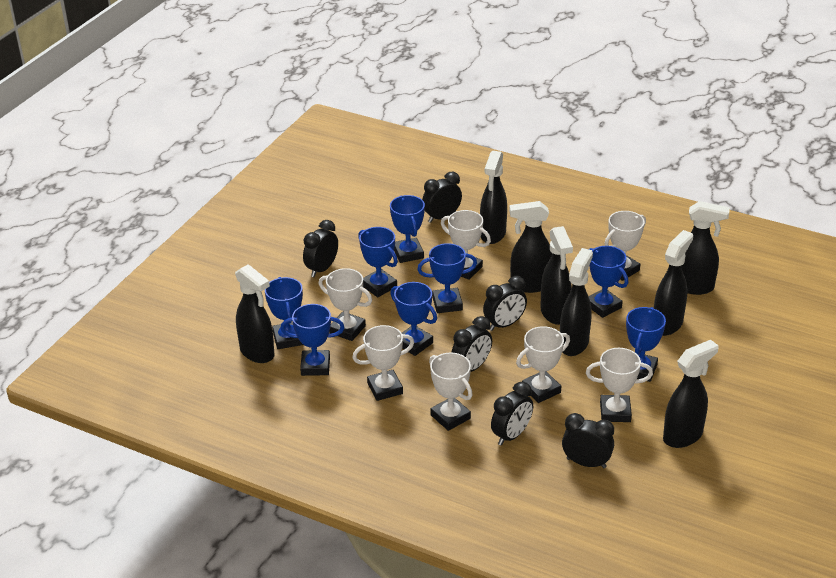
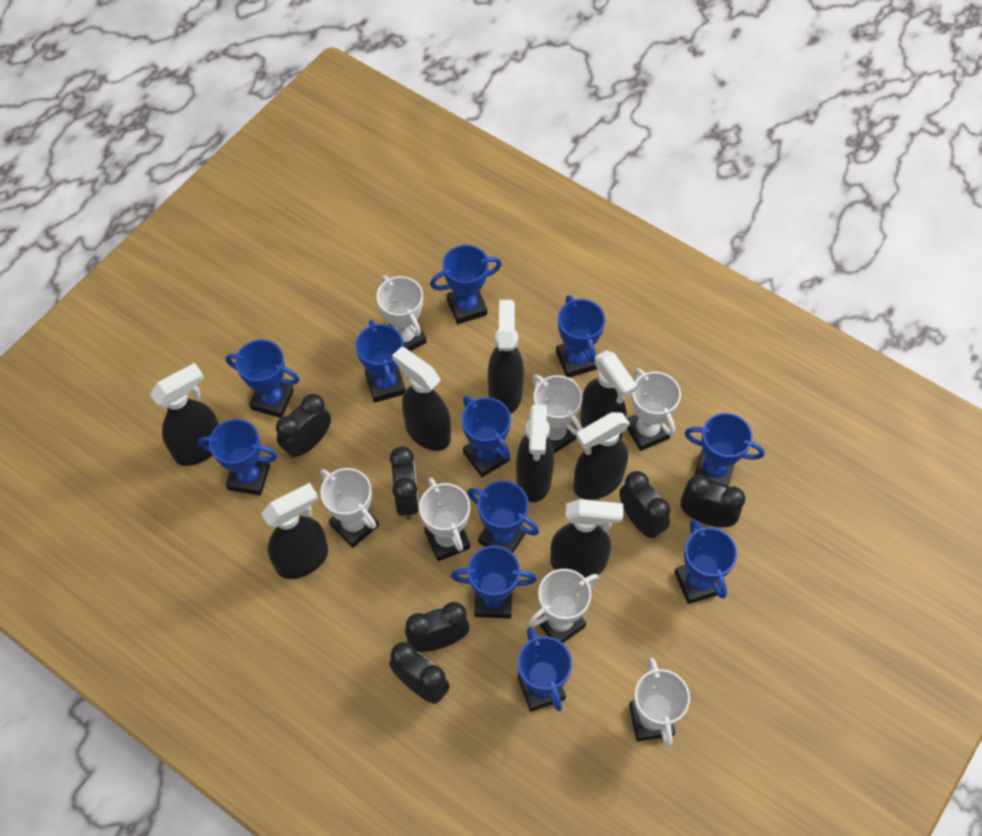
blue trophy: [265,277,303,349] [280,304,344,376] [358,227,398,297] [390,195,425,263] [390,282,437,356] [417,243,477,313] [589,246,628,318] [626,307,666,382] = 8 -> [198,419,277,496] [226,340,300,418] [356,320,406,403] [430,245,502,324] [451,546,537,619] [462,396,511,477] [467,481,539,553] [518,627,572,712] [556,295,605,378] [675,520,737,604] [684,413,764,488] = 11

